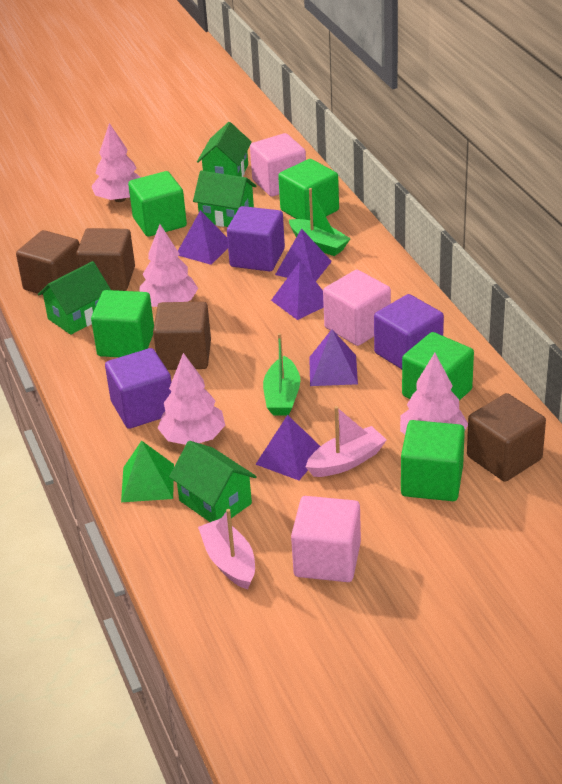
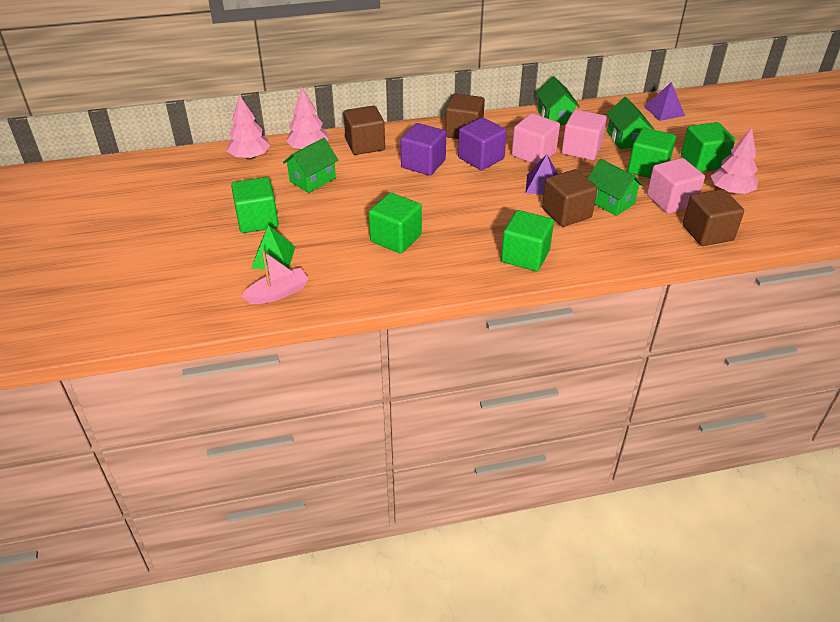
green boat: [263,333,300,416] [289,188,351,256] = 2 -> none = 0
pink boat: [198,509,255,590] [306,406,387,477] = 2 -> [242,251,309,304] = 1
pink tree: [91,123,141,202] [139,224,198,307] [158,353,225,445] [400,353,468,434] = 4 -> [227,95,270,160] [286,88,329,149] [711,128,758,195] = 3
purple cube: [105,348,172,429] [227,206,285,271] [374,294,444,369] = 3 -> [400,123,446,176] [458,117,507,171] = 2
purple pyramid: [178,210,228,265] [255,415,320,480] [271,261,324,320] [275,228,332,281] [309,329,358,386] = 5 -> [526,154,558,195] [644,82,685,121] = 2

